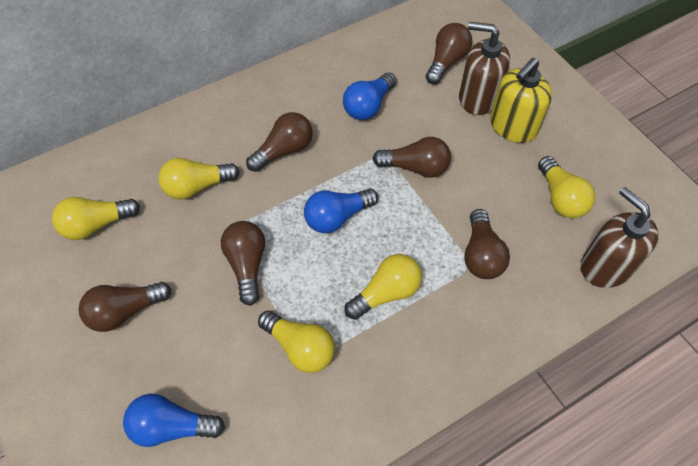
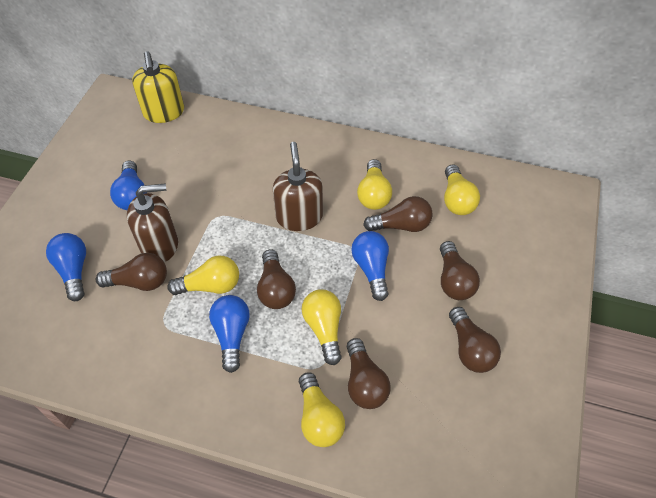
blue light bulb: [123,394,225,447] [304,188,378,233] [343,72,397,120] = 3 -> [46,233,86,301] [110,161,144,210] [209,295,250,373] [351,231,389,301] = 4

